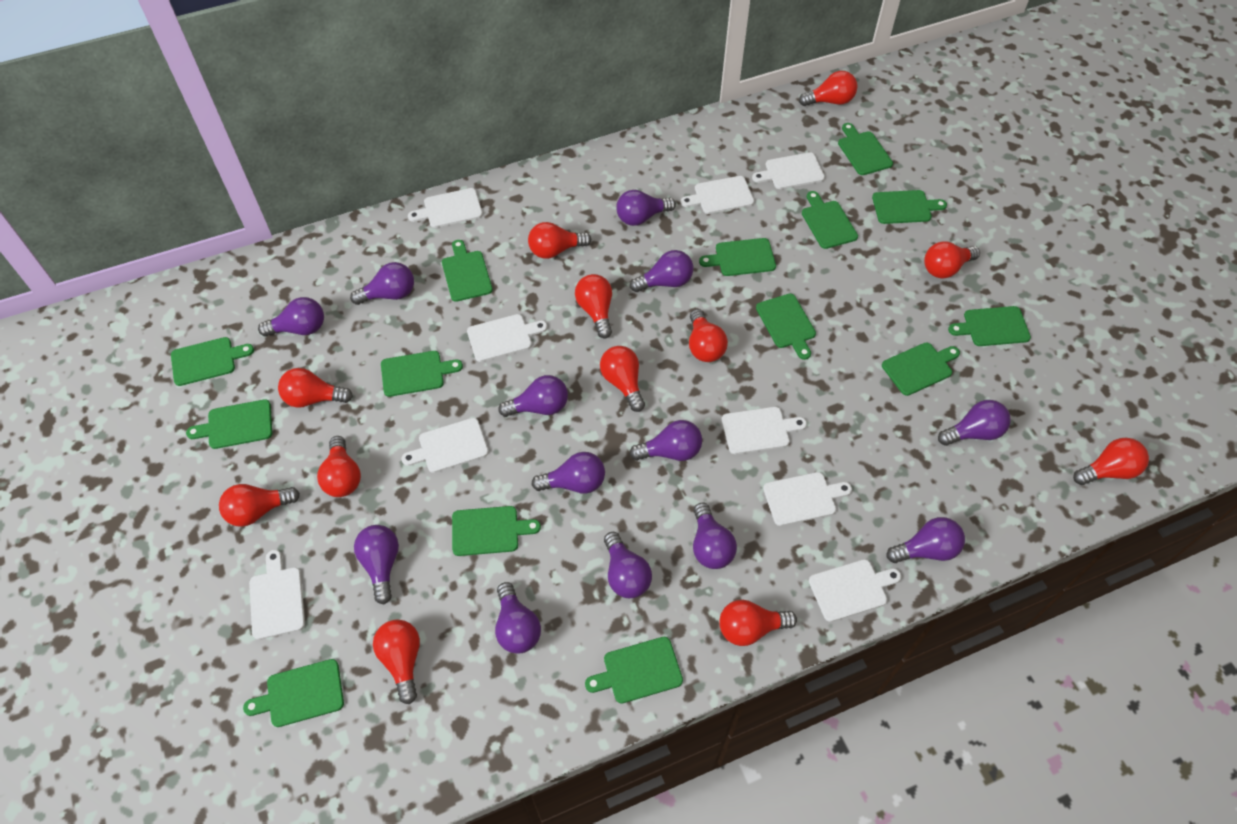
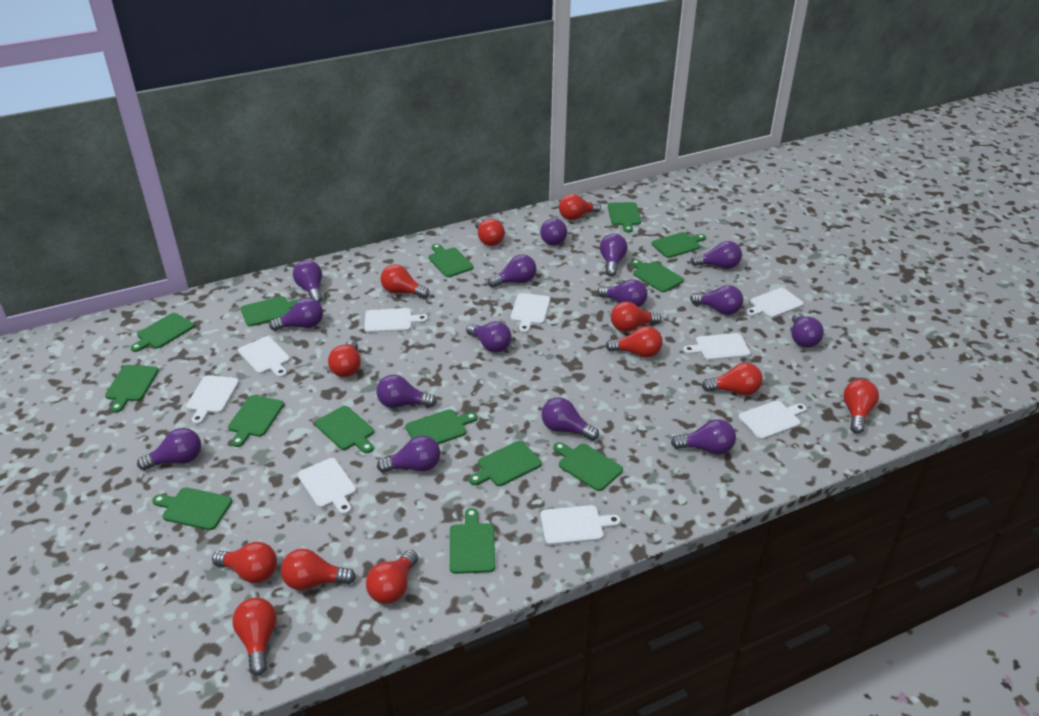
purple light bulb: [258,297,324,336] [350,262,414,305] [354,525,399,604] [495,582,541,654] [498,375,568,417] [532,452,605,494] [604,532,652,598] [616,190,676,226] [629,420,702,461] [630,250,693,292] [693,503,737,569] [886,517,965,563] [938,400,1011,446] = 13 -> [137,428,201,471] [269,298,323,331] [293,260,323,303] [376,375,437,408] [377,435,440,473] [466,321,512,353] [488,254,536,288] [540,218,567,246] [541,397,599,441] [597,279,647,307] [600,233,627,276] [671,419,736,455] [690,241,742,269] [690,285,743,315] [791,313,824,348] = 15

